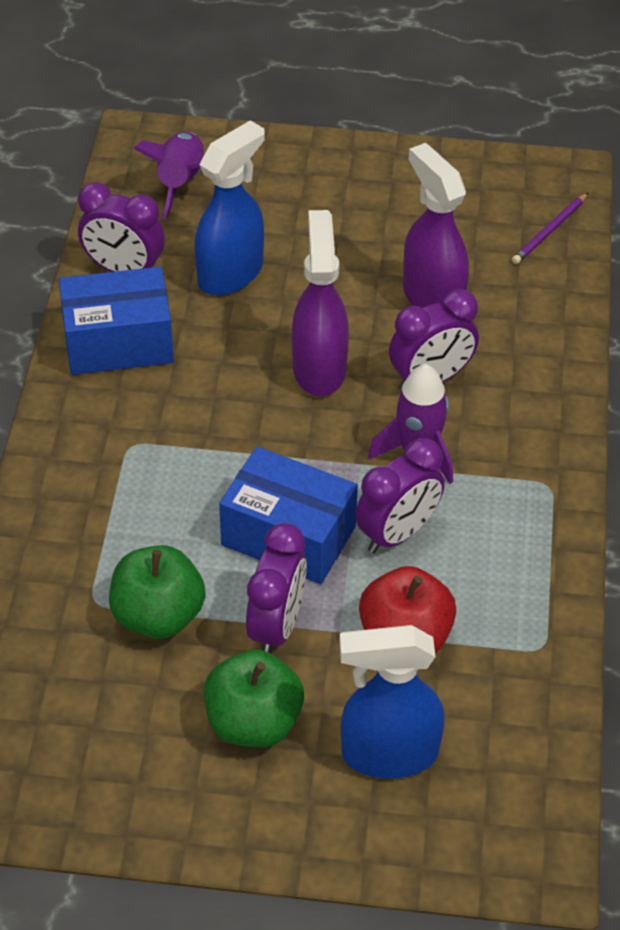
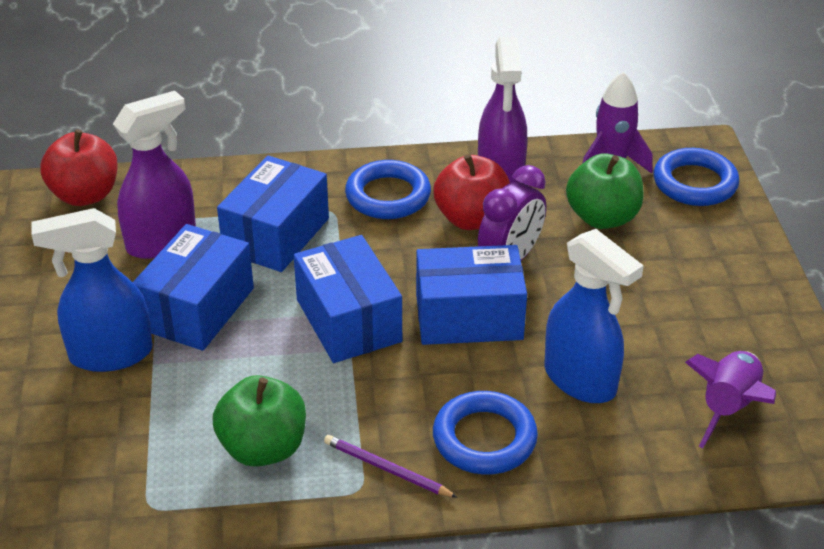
blue box: [59,267,174,375] [219,446,358,584] = 2 -> [133,224,254,351] [217,155,329,272] [293,235,402,363] [416,245,527,345] = 4
blue ring: none = 0 -> [345,160,431,219] [433,391,538,475] [654,148,739,206] = 3
purple clock: [78,182,165,272] [246,523,307,654] [355,438,445,553] [389,289,479,390] = 4 -> [478,165,546,261] = 1
red apple: [359,566,456,653] = 1 -> [40,129,118,206] [433,154,510,230] = 2

